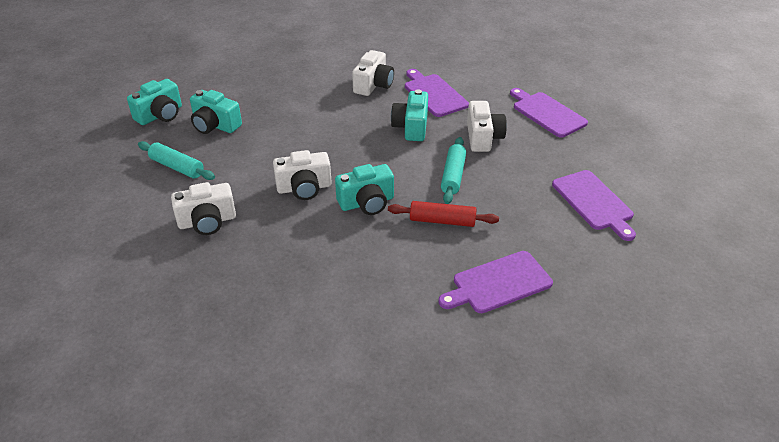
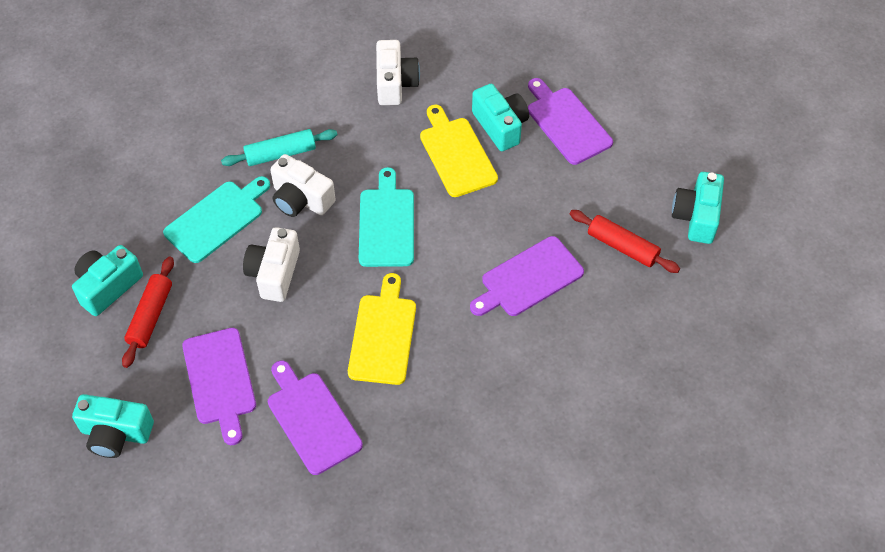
red rolling pin: [388,201,499,227] = 1 -> [122,256,174,368] [569,210,680,273] = 2
turquoise cutting board: none = 0 -> [163,176,270,263] [359,167,414,267] = 2
turquoise rolling pin: [138,141,215,180] [441,137,466,204] = 2 -> [221,129,337,166] = 1
white camera: [171,182,236,235] [273,150,332,200] [352,50,394,96] [467,101,507,152] = 4 -> [243,227,300,302] [270,154,336,217] [376,40,420,105] = 3
yellow cutting board: none = 0 -> [348,273,416,385] [420,105,498,197] = 2

